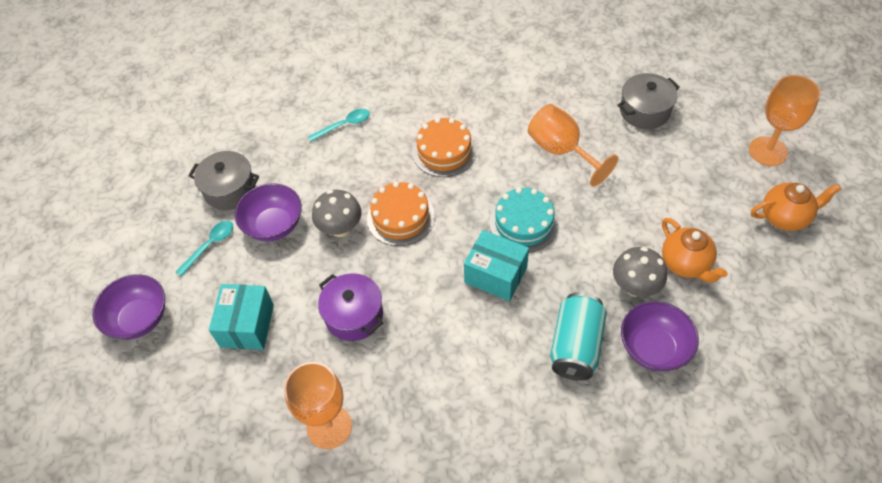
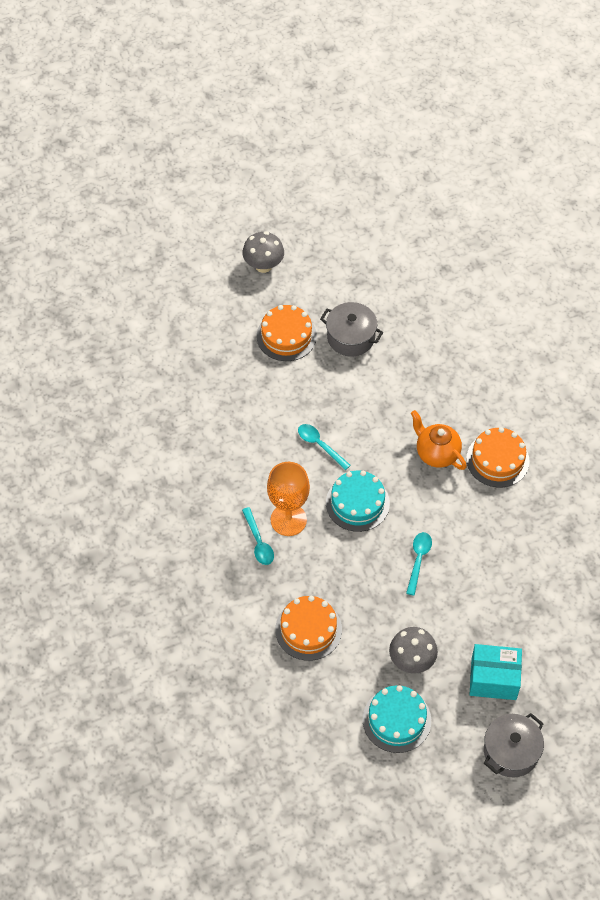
orange cake: [367,182,435,246] [412,118,477,177] = 2 -> [257,305,317,361] [275,596,342,661] [466,427,530,488] = 3
orange goblet: [284,362,352,449] [528,104,618,187] [749,75,820,166] = 3 -> [267,462,310,536] = 1
orange teapot: [662,218,727,283] [751,183,841,231] = 2 -> [411,410,467,470] = 1
purple bowl: [92,274,165,340] [235,183,302,241] [621,301,699,371] = 3 -> none = 0
purple pot: [318,273,383,341] = 1 -> none = 0
turquoise box: [209,284,274,350] [464,230,529,301] = 2 -> [470,644,522,700] = 1
turquoise cake: [489,187,559,253] = 1 -> [326,471,390,532] [363,685,431,753] = 2
turquoise can: [550,292,607,381] = 1 -> none = 0
turquoise spoon: [176,221,233,277] [308,109,370,142] = 2 -> [242,507,274,565] [298,424,351,470] [406,532,432,596] = 3

